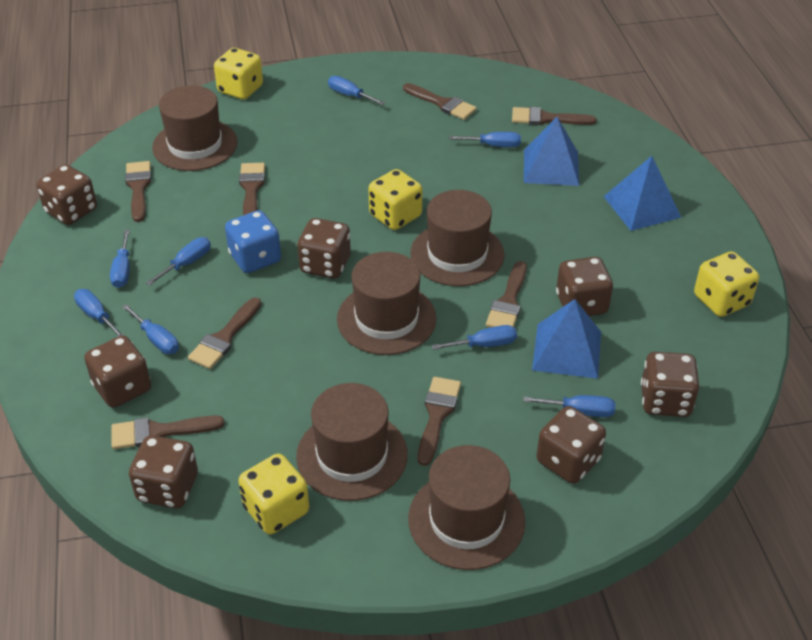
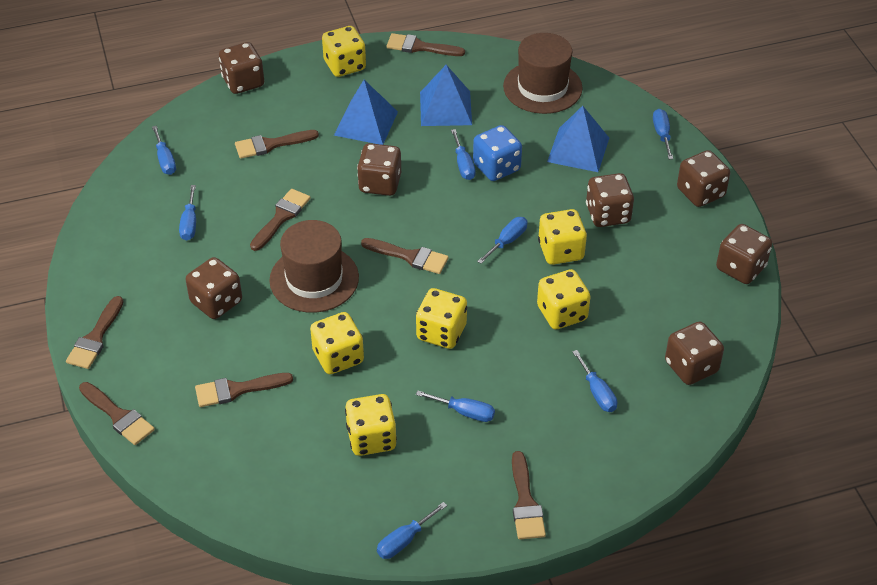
brown hat: [152,86,238,171] [296,383,408,501] [337,252,437,355] [408,445,525,570] [411,190,504,286] = 5 -> [269,220,359,313] [503,33,583,114] = 2
yellow dice: [214,48,263,100] [238,454,309,534] [368,169,422,230] [694,251,759,317] = 4 -> [310,312,364,374] [322,26,366,77] [345,394,397,456] [416,288,467,349] [537,269,591,329] [538,209,587,265] = 6

